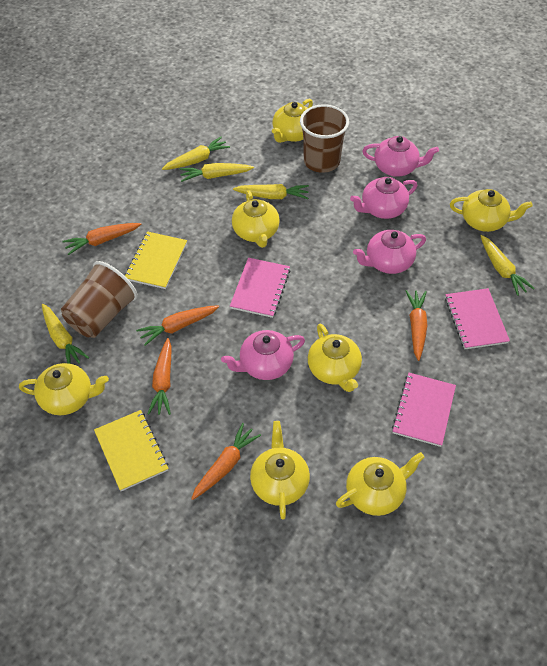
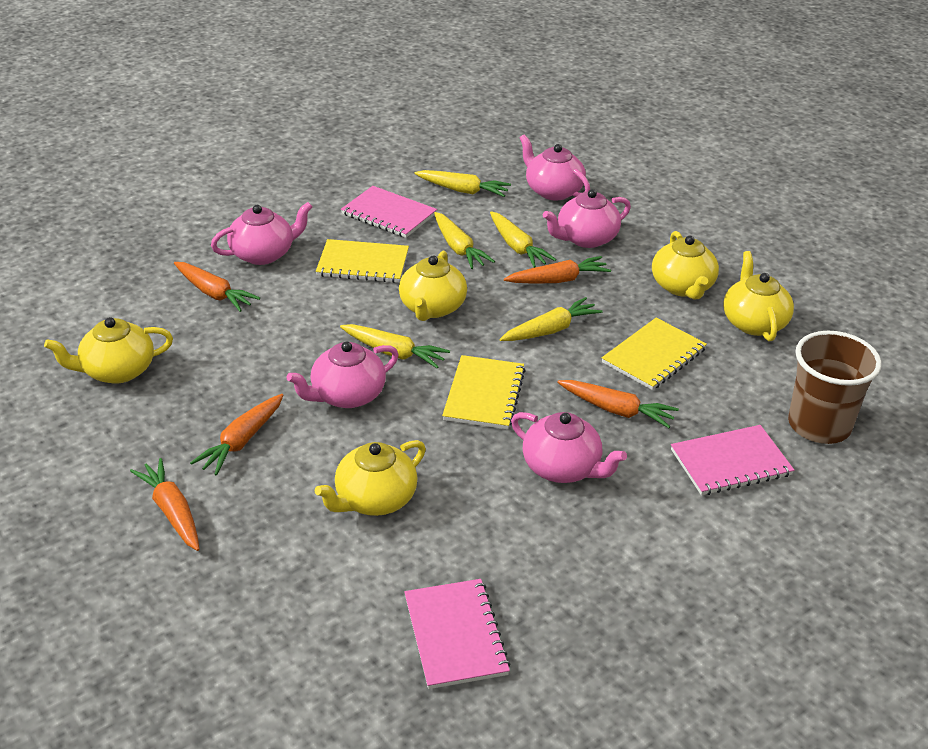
brown cup: [61,261,138,338] [300,104,349,173] = 2 -> [788,331,882,444] = 1
pink teapot: [221,330,305,380] [350,177,417,219] [353,230,426,274] [363,136,439,177] = 4 -> [211,202,313,265] [286,341,399,408] [511,412,627,483] [520,134,590,201] [543,189,631,248] = 5
yellow notebook: [94,410,169,491] [125,231,187,289] = 2 -> [316,239,409,283] [442,355,526,429] [602,318,707,390] = 3
yellow teapot: [19,363,109,415] [232,190,280,248] [250,421,310,520] [272,99,313,143] [308,324,362,392] [336,452,424,516] [450,189,533,232] = 7 -> [44,317,173,384] [315,440,426,516] [399,251,467,321] [652,231,719,300] [723,251,794,341] = 5

